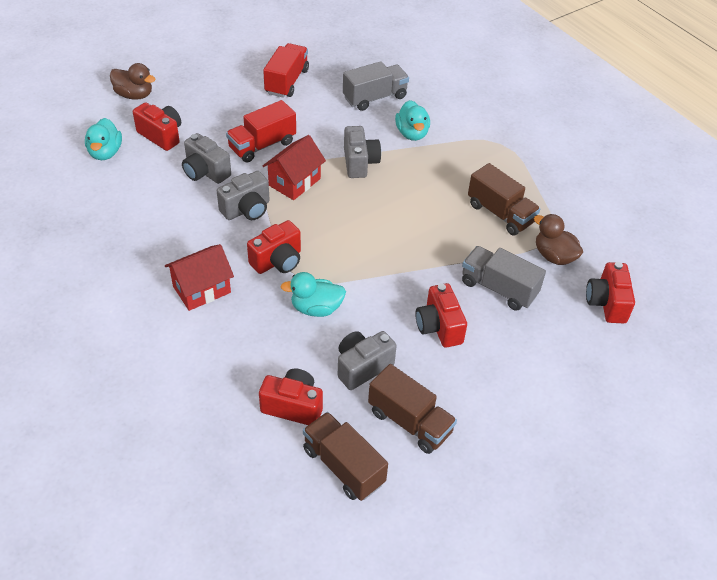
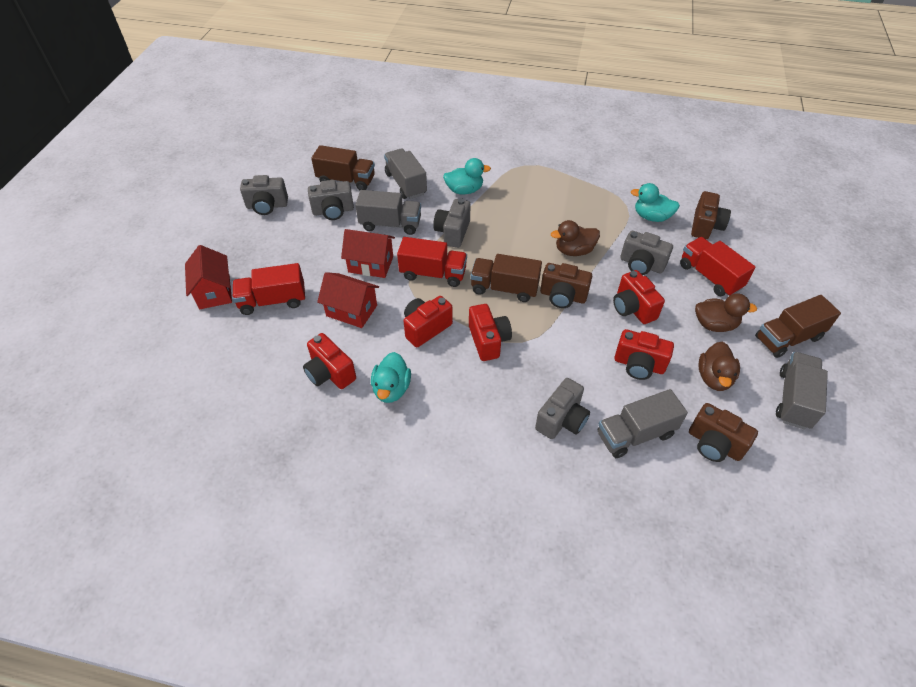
brown camera: none = 0 -> [540,263,592,308] [689,403,758,462] [691,191,731,239] = 3
brown duck: [110,63,155,100] [534,214,583,265] = 2 -> [551,220,600,256] [695,293,757,332] [698,342,740,391] = 3
grey camera: [182,133,231,184] [217,171,270,220] [338,331,397,390] [344,126,381,178] = 4 -> [240,175,288,215] [308,180,354,220] [433,199,470,248] [535,378,590,439] [620,231,673,275] = 5
grey truck: [343,61,409,111] [462,246,546,311] = 2 -> [355,190,421,235] [384,148,427,199] [598,389,688,458] [776,352,828,429] = 4
red house: [165,244,234,311] [263,135,326,200] = 2 -> [185,245,232,309] [317,272,379,328] [341,229,395,278] = 3
red truck: [226,100,296,163] [263,43,309,98] = 2 -> [232,263,305,315] [397,237,467,287] [680,237,755,296] = 3

